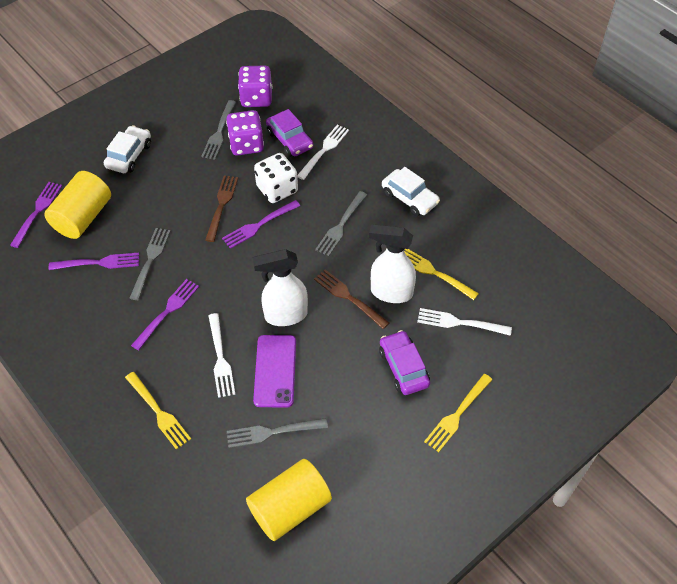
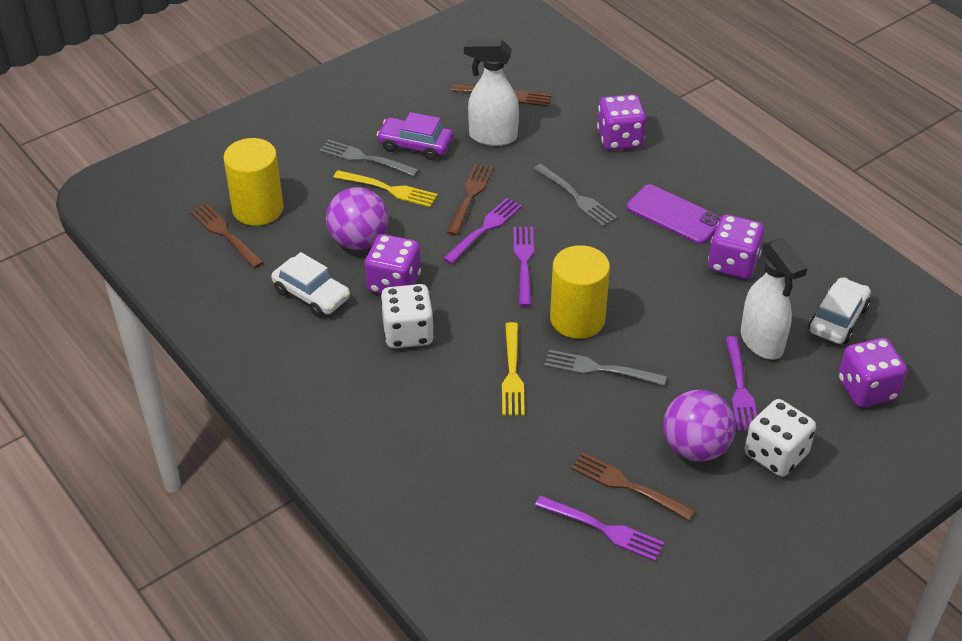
brown fork: [205,176,238,242] [314,270,389,329] = 2 -> [190,203,264,268] [447,163,493,236] [451,84,552,107] [571,452,695,521] = 4
grey fork: [130,228,171,300] [201,100,236,159] [227,418,328,448] [315,191,367,256] = 4 -> [319,139,419,177] [534,164,617,227] [544,350,667,386] = 3
purple ball: none = 0 -> [326,187,389,250] [663,390,736,462] = 2
purple car: [266,109,313,157] [379,330,430,395] = 2 -> [377,112,453,160] = 1
purple dice: [226,110,264,156] [238,65,272,107] = 2 -> [365,234,421,294] [597,94,646,150] [708,214,765,279] [838,338,907,407] = 4
white dice: [254,153,298,203] = 1 -> [381,284,434,348] [745,399,816,477] = 2
white fork: [208,313,235,398] [297,125,349,180] [417,308,512,336] = 3 -> none = 0
yellow fork: [125,372,191,450] [404,249,479,300] [424,374,493,452] = 3 -> [333,170,438,207] [502,322,525,416] = 2

